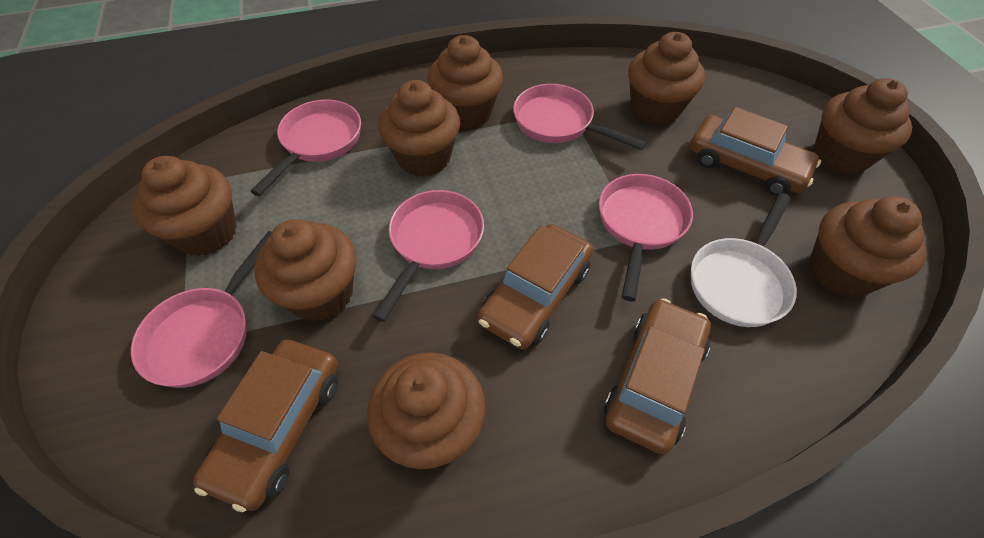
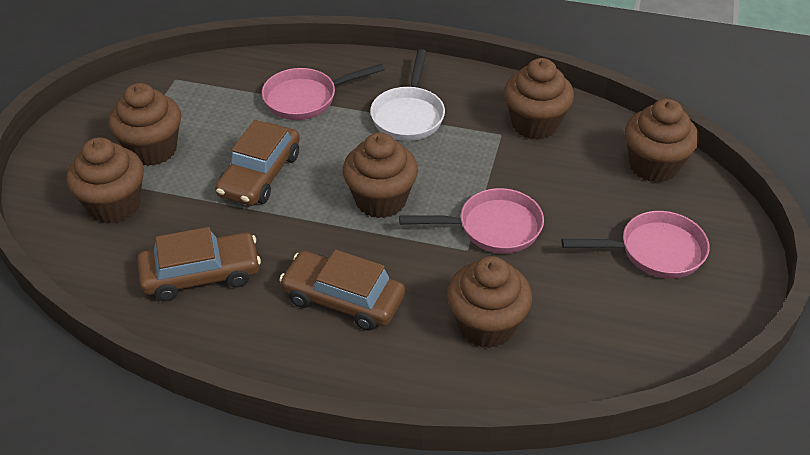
brown car: [193,339,338,512] [478,224,593,349] [604,298,711,454] [690,107,821,196] = 4 -> [137,227,261,301] [215,120,300,206] [279,250,405,331] = 3
brown cupcake: [133,156,237,256] [254,219,357,322] [367,352,486,469] [379,80,460,177] [427,35,503,129] [628,32,705,125] [809,196,927,298] [813,78,912,175] = 8 -> [66,137,144,223] [108,83,181,166] [343,133,418,218] [447,256,532,348] [504,58,574,140] [625,99,699,183] = 6
pink pan: [131,231,272,388] [250,99,361,196] [372,190,484,322] [513,84,647,150] [599,174,693,301] = 5 -> [262,63,385,120] [399,188,544,253] [561,211,710,279] = 3

